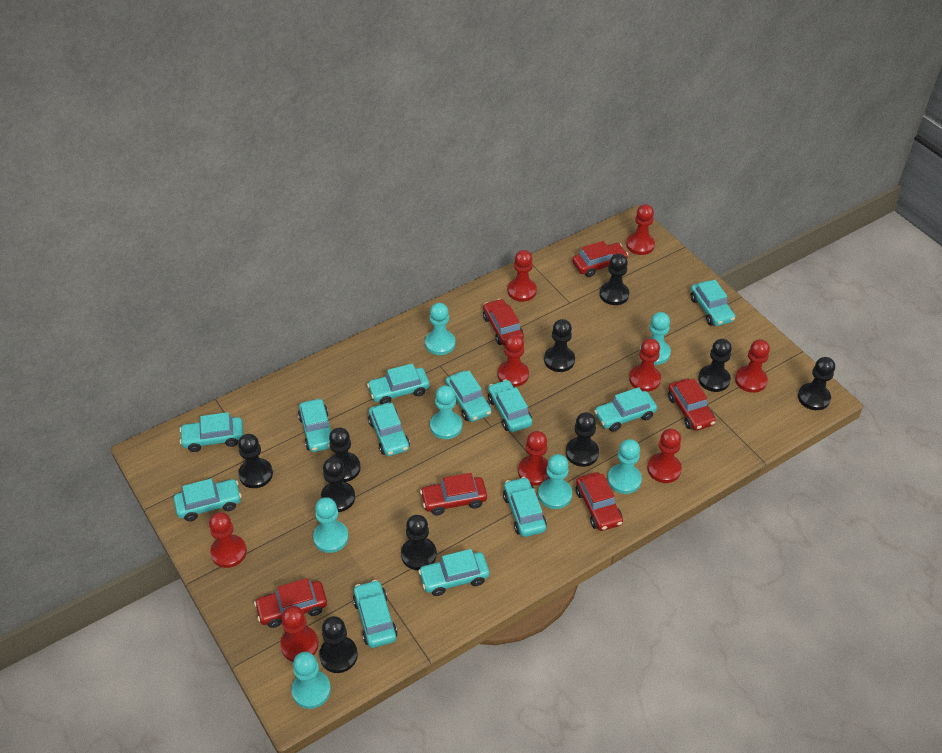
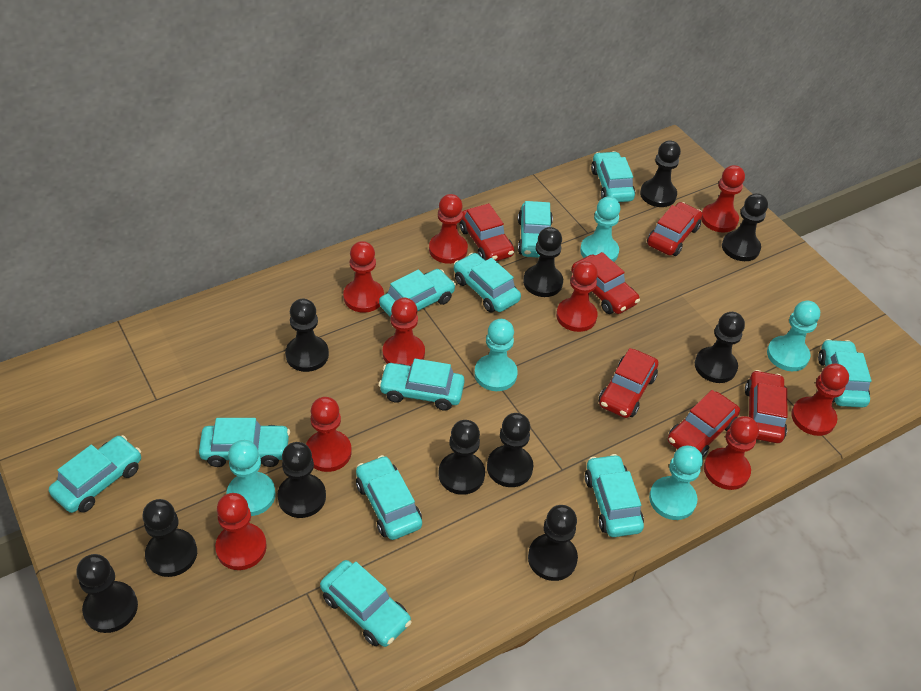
black pawn: [238,434,273,488] [319,616,358,673] [321,457,355,512] [329,428,361,482] [401,515,437,570] [544,319,575,372] [566,412,599,467] [600,254,629,305] [698,339,732,392] [798,357,835,410] = 10 -> [76,554,138,633] [143,499,197,577] [277,442,326,518] [285,299,329,372] [438,420,485,495] [487,413,533,487] [523,227,563,297] [528,505,578,581] [640,141,681,207] [695,312,745,383] [722,193,768,261] = 11
turquoise car: [174,479,241,521] [179,412,243,452] [298,399,331,452] [353,580,398,648] [367,363,430,404] [368,403,410,456] [418,549,489,596] [446,371,492,422] [488,379,532,432] [503,477,547,537] [594,387,657,432] [690,280,735,326] = 12 -> [49,435,141,513] [199,418,290,467] [320,560,412,647] [356,455,422,540] [378,359,465,411] [379,269,456,317] [454,253,521,313] [518,201,553,258] [585,454,644,537] [591,151,635,202] [818,339,871,407] = 11
turquoise pawn: [291,652,331,709] [313,497,349,553] [425,303,455,355] [430,385,462,439] [538,454,572,509] [607,439,642,494] [639,312,671,365] = 7 -> [226,440,276,516] [474,319,518,391] [580,196,620,262] [649,446,703,520] [767,301,820,371] = 5

